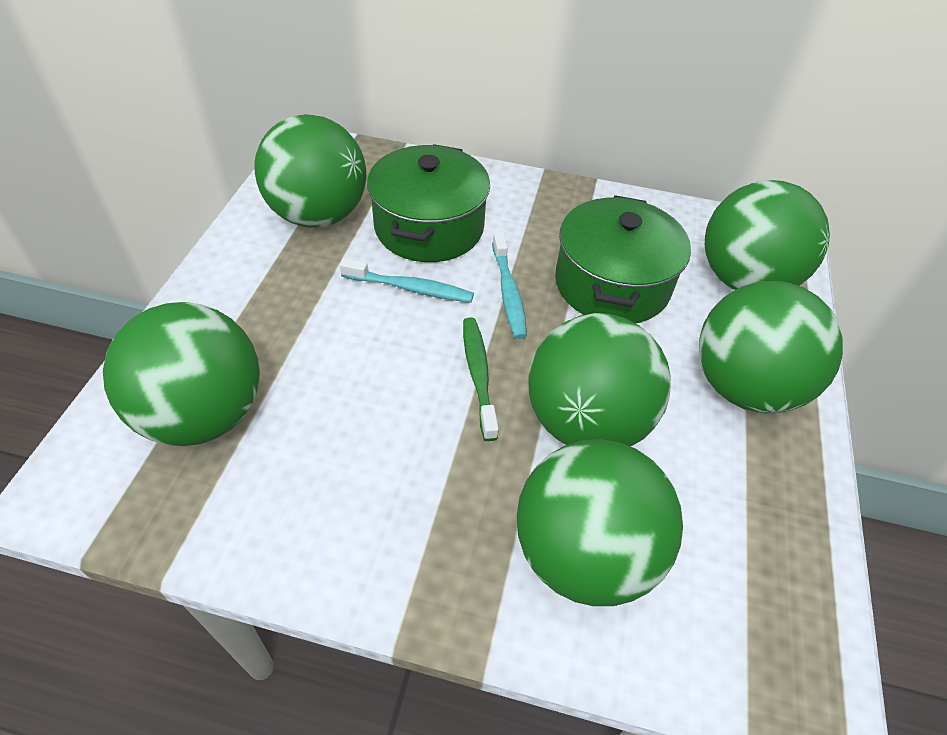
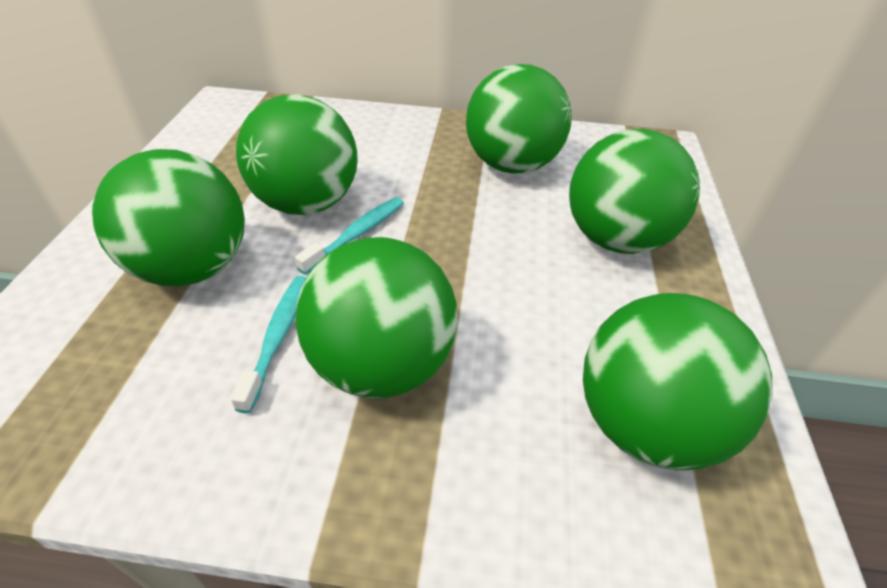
green pot: [367,144,490,262] [555,195,691,323] = 2 -> none = 0
green toothbrush: [463,317,499,441] = 1 -> none = 0

